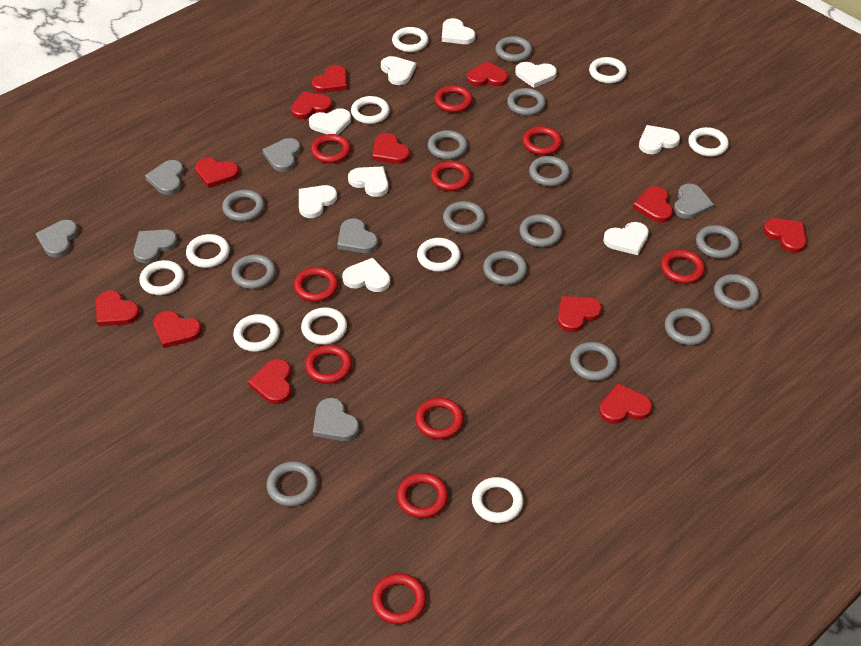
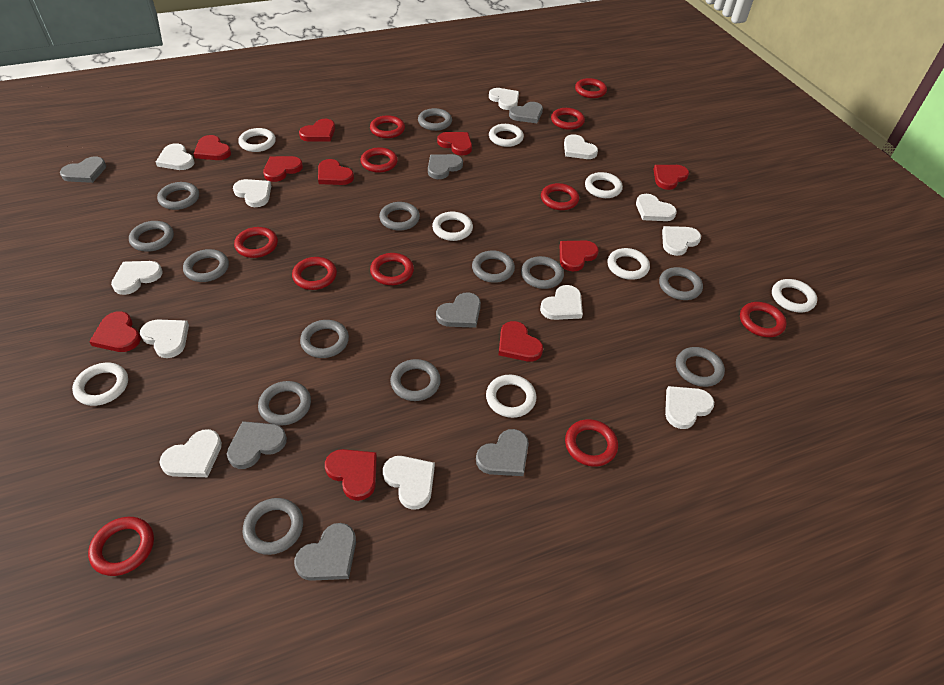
grey ring: [222,190,265,221] [231,254,276,289] [266,461,318,506] [428,130,468,160] [443,201,485,233] [483,251,527,285] [495,36,532,62] [507,88,546,116] [519,214,562,247] [529,156,570,186] [570,342,617,381] [665,308,711,345] [696,225,740,258] [714,274,759,310] = 14 -> [129,221,174,252] [157,182,199,210] [183,249,229,282] [243,498,303,555] [258,381,311,425] [300,320,349,358] [379,202,420,231] [390,359,441,401] [418,108,452,131] [472,250,515,283] [521,256,564,289] [659,267,703,300] [676,347,725,387] = 13
red heart: [96,290,140,326] [154,311,202,348] [195,158,239,188] [248,359,292,404] [291,91,333,119] [312,65,347,93] [372,133,410,164] [467,61,508,87] [558,296,602,332] [599,383,652,424] [633,186,673,223] [763,218,807,253] = 12 -> [89,311,141,352] [194,135,231,160] [263,156,303,182] [299,119,335,141] [318,159,354,185] [325,449,377,501] [437,132,472,155] [499,321,543,362] [560,241,599,271] [653,165,689,190] = 10
red ring: [294,267,338,302] [305,345,352,384] [311,134,351,163] [371,573,426,625] [397,473,448,518] [415,397,464,439] [430,161,471,191] [434,85,473,113] [522,126,562,155] [661,249,705,284] = 10 -> [88,517,154,576] [234,227,278,258] [292,257,337,290] [360,147,398,173] [370,115,405,138] [370,253,414,285] [541,183,579,210] [551,108,585,130] [565,419,618,467] [575,78,607,98] [740,302,787,337] = 11
white heart: [299,185,337,218] [309,108,351,135] [342,258,390,292] [348,166,389,197] [381,56,416,85] [442,18,475,44] [515,62,557,88] [603,222,649,255] [639,125,680,154] = 9 -> [111,261,163,295] [140,320,189,358] [156,143,195,170] [159,429,222,477] [233,179,271,207] [383,456,435,510] [489,88,519,110] [540,285,583,320] [564,134,598,159] [636,194,677,221] [662,226,701,256] [665,386,714,429] = 12
white ring: [139,260,184,295] [186,234,230,268] [233,314,280,352] [301,307,347,345] [351,96,390,124] [392,27,429,52] [417,238,461,272] [472,477,524,523] [589,57,627,83] [688,127,729,157] = 10 -> [72,363,128,406] [238,128,276,152] [432,211,473,241] [486,375,537,418] [489,124,524,147] [585,172,623,198] [607,248,650,280] [772,279,817,313] = 8

